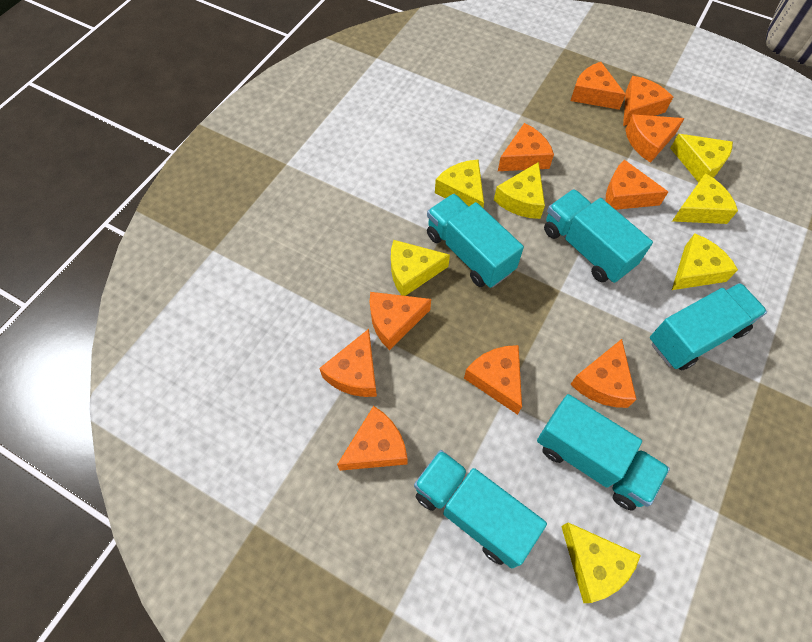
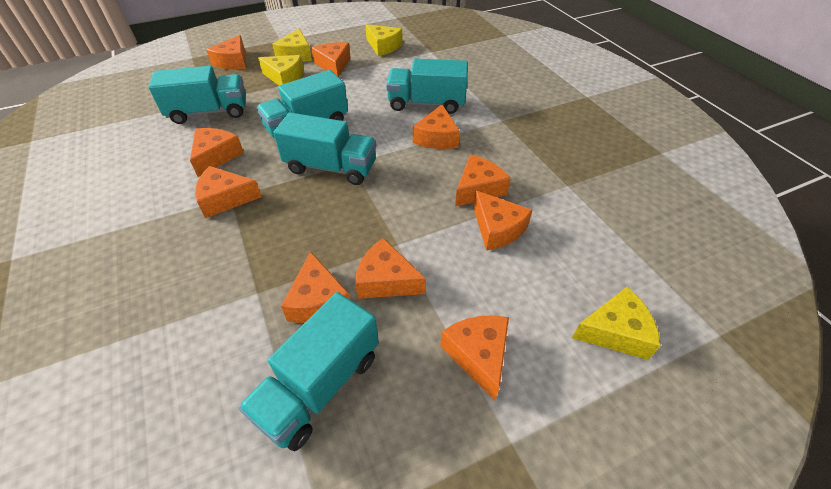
yellow cheese: [391,240,450,296] [435,160,484,208] [494,162,545,219] [561,522,641,603] [670,134,733,183] [672,173,738,224] [672,233,738,290] = 7 -> [258,55,304,85] [272,29,312,62] [365,24,403,56] [572,287,661,360] = 4

